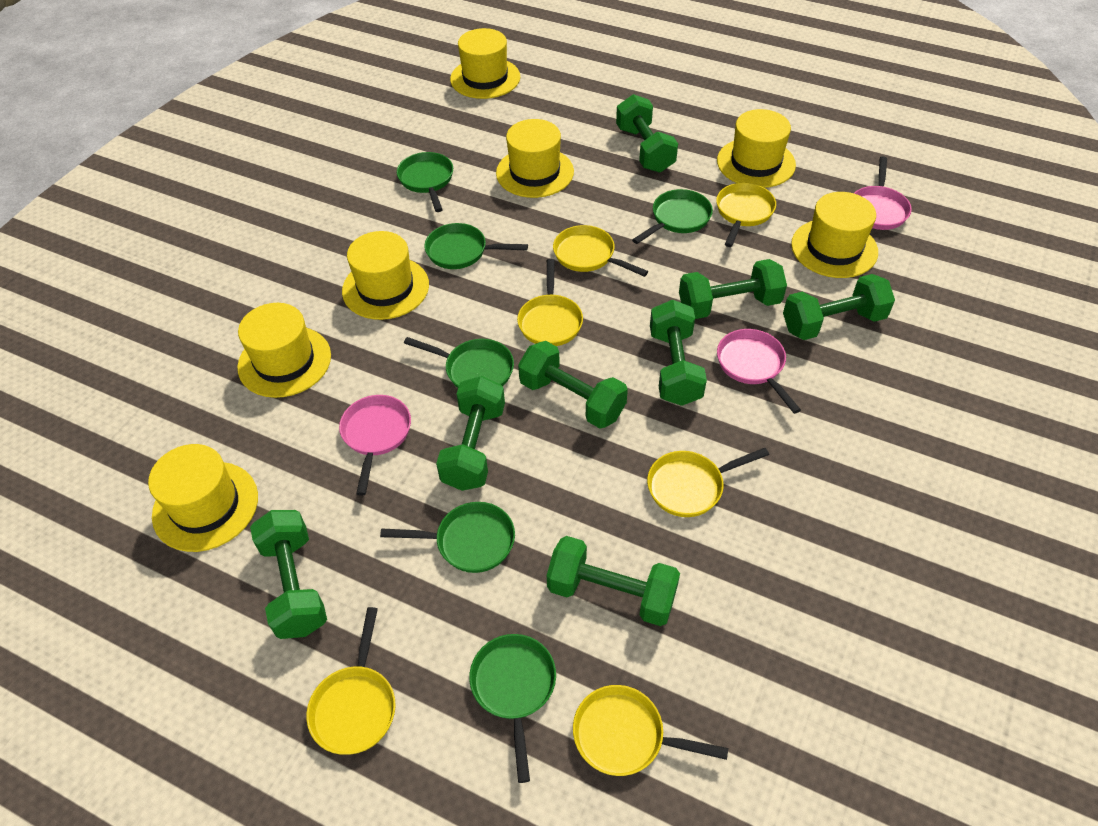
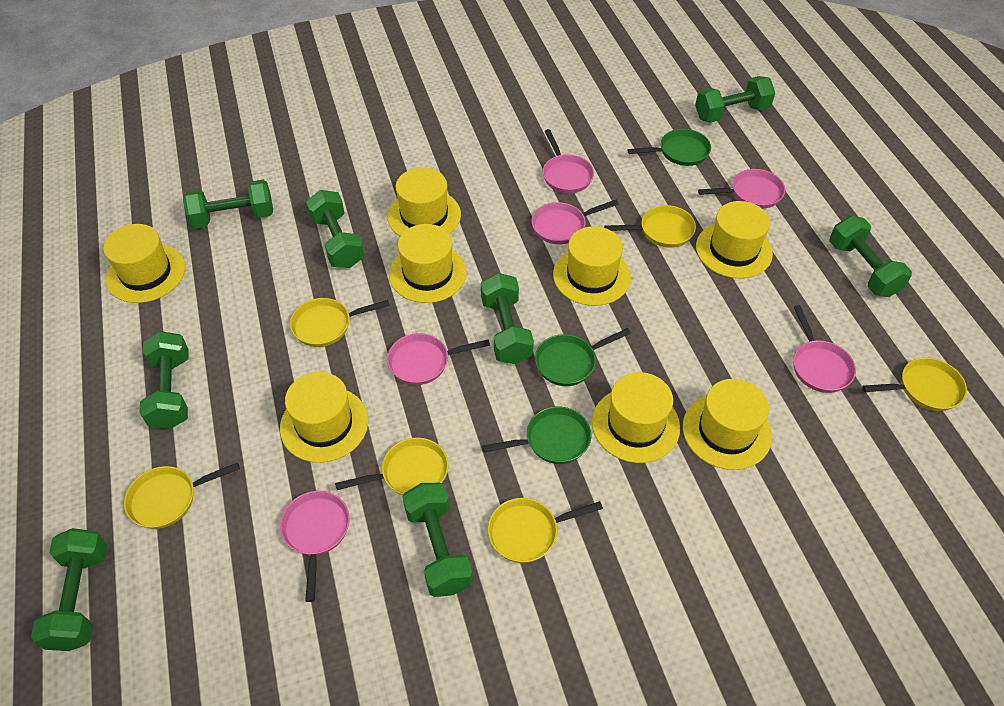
green pan: [380,502,515,573] [397,152,453,212] [404,337,514,388] [424,223,528,269] [469,634,556,783] [632,189,713,244] = 6 -> [482,406,591,464] [535,328,631,386] [627,129,711,166] = 3
pink pan: [339,395,411,496] [717,329,801,414] [854,156,912,230] = 3 -> [280,491,350,602] [387,333,490,385] [532,200,619,244] [543,129,594,193] [698,169,785,209] [793,305,856,393] = 6
yellow hat: [148,444,258,552] [237,303,331,398] [342,231,429,320] [450,28,520,99] [496,119,574,198] [717,109,796,188] [791,192,878,278] = 7 -> [103,224,185,303] [280,372,368,463] [387,168,461,236] [389,224,467,303] [553,226,631,306] [592,372,680,463] [683,379,772,470] [696,201,773,278] = 8

